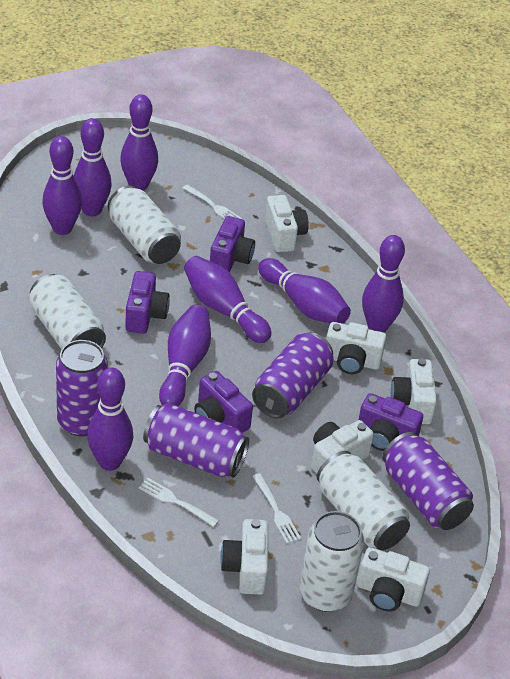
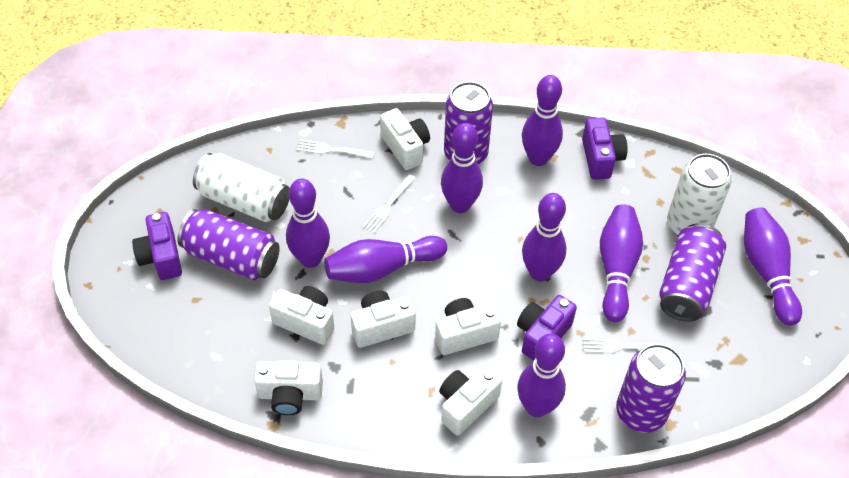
purple camera: [125,271,170,334] [194,371,253,433] [210,216,255,272] [359,393,423,451] = 4 -> [132,212,182,280] [517,295,577,361] [582,117,628,180] = 3
white can: [29,274,106,349] [108,186,181,264] [300,511,364,612] [317,451,410,550] = 4 -> [193,153,290,222] [667,154,731,236] = 2

